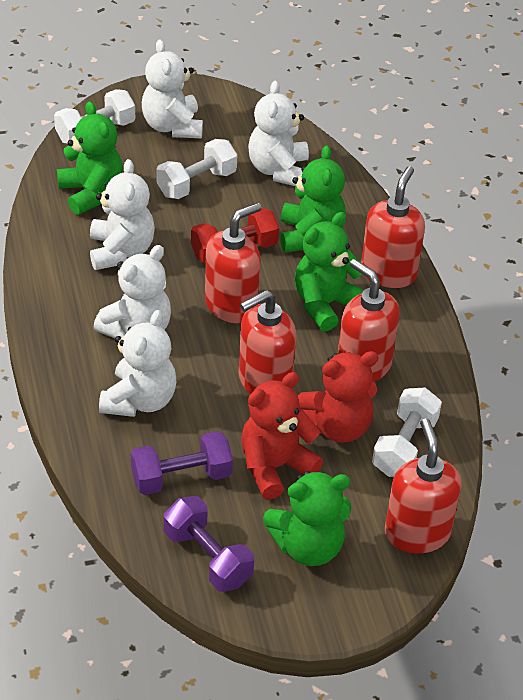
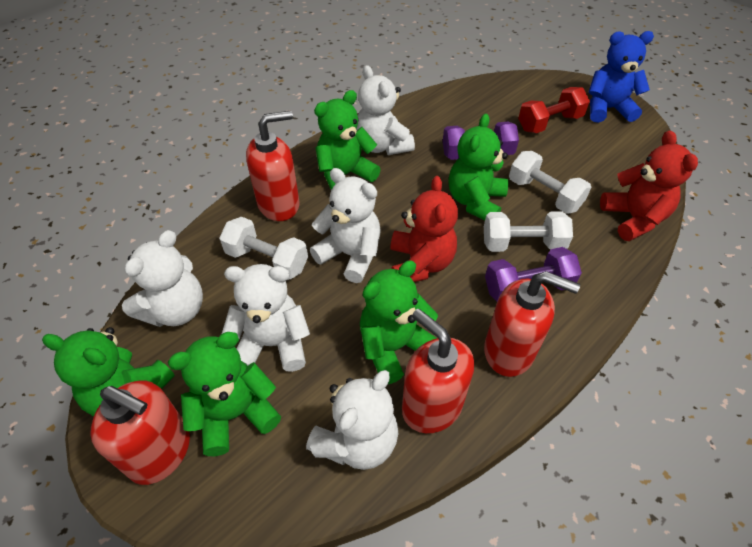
blue teddy bear: none = 0 -> [589,31,654,123] = 1
green teddy bear: [57,101,123,215] [263,471,351,566] [281,145,346,252] [295,212,364,332] = 4 -> [42,327,175,416] [168,332,281,456] [314,90,381,190] [360,260,438,384] [449,114,508,221] = 5
red soap dispenser: [205,203,261,323] [239,290,296,394] [338,259,400,381] [361,166,425,288] [385,418,462,553] = 5 -> [90,380,190,485] [246,111,300,221] [402,309,474,433] [484,271,580,377] = 4

